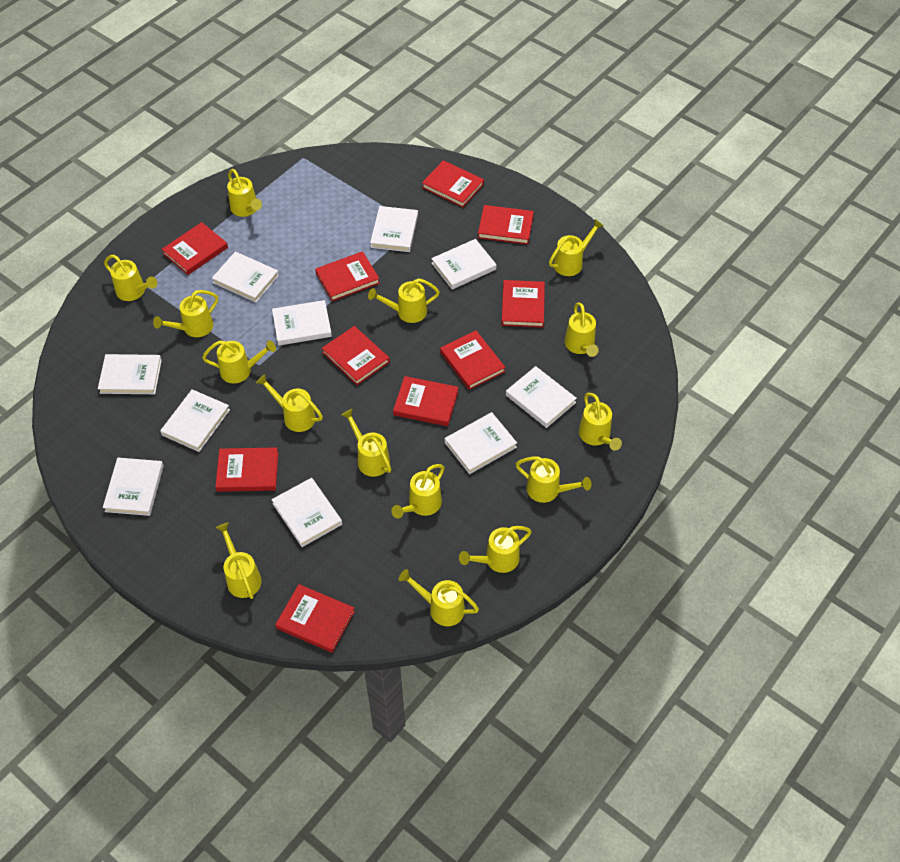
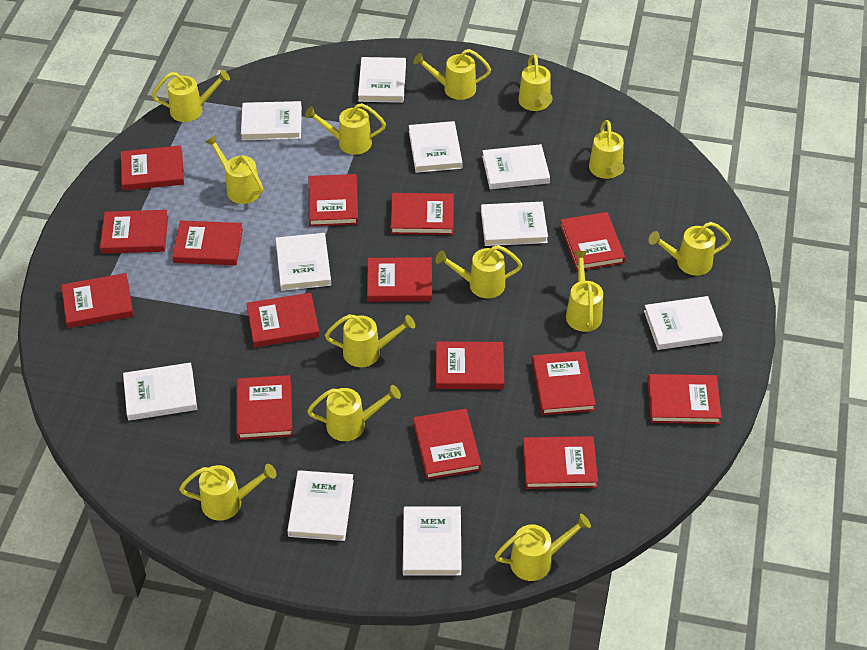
red book: [162,222,228,275] [215,447,278,492] [275,584,355,653] [315,251,380,301] [322,326,390,385] [393,376,458,426] [422,160,484,207] [440,331,506,390] [478,205,534,245] [501,280,545,328] = 10 -> [61,273,134,328] [100,210,168,254] [121,145,184,191] [172,221,243,265] [237,375,293,440] [246,293,320,348] [309,174,358,226] [367,257,432,302] [390,193,454,235] [413,409,481,480] [436,342,504,389] [523,436,598,489] [532,351,596,415] [560,212,625,271] [647,374,722,424] = 15
yellow watering can: [104,255,157,301] [153,290,218,337] [202,340,276,383] [216,522,262,599] [227,169,262,217] [256,374,323,432] [341,409,391,477] [368,278,440,323] [391,464,445,518] [399,569,479,626] [459,526,532,573] [516,456,591,503] [549,219,604,276] [565,303,599,357] [579,393,622,451] = 15 -> [152,70,230,122] [179,464,276,520] [206,135,263,204] [305,103,386,155] [307,385,401,441] [325,314,415,367] [413,49,491,100] [435,245,522,298] [495,514,591,581] [518,54,552,111] [566,251,603,332] [589,120,624,179] [648,222,731,276] = 13

